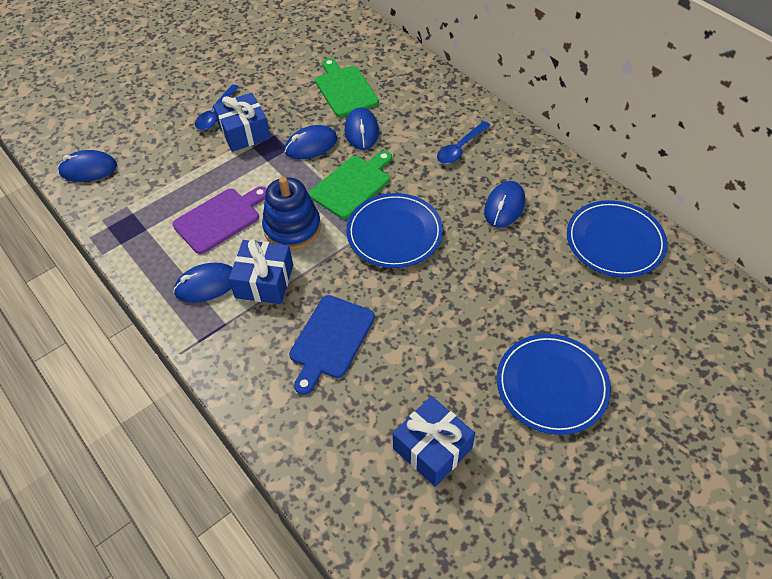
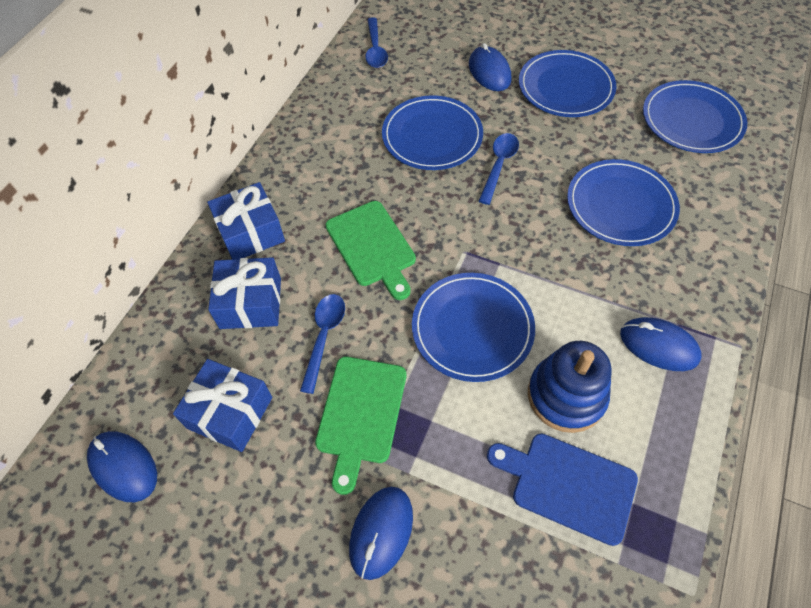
blue mouse: [58,150,117,182] [173,263,233,303] [284,125,337,159] [345,107,379,150] [484,181,525,228] = 5 -> [87,431,157,502] [349,487,413,580] [469,43,511,91] [620,317,702,371] = 4
blue plate: [346,193,443,268] [497,334,611,435] [567,200,667,277] = 3 -> [382,95,483,170] [412,273,535,382] [519,50,616,117] [567,159,680,246] [643,80,747,153] = 5
blue spoon: [195,85,239,130] [437,121,491,164] = 2 -> [300,294,345,394] [365,17,388,68] [479,133,519,205] = 3
purple cutting board: [173,186,267,254] = 1 -> none = 0

